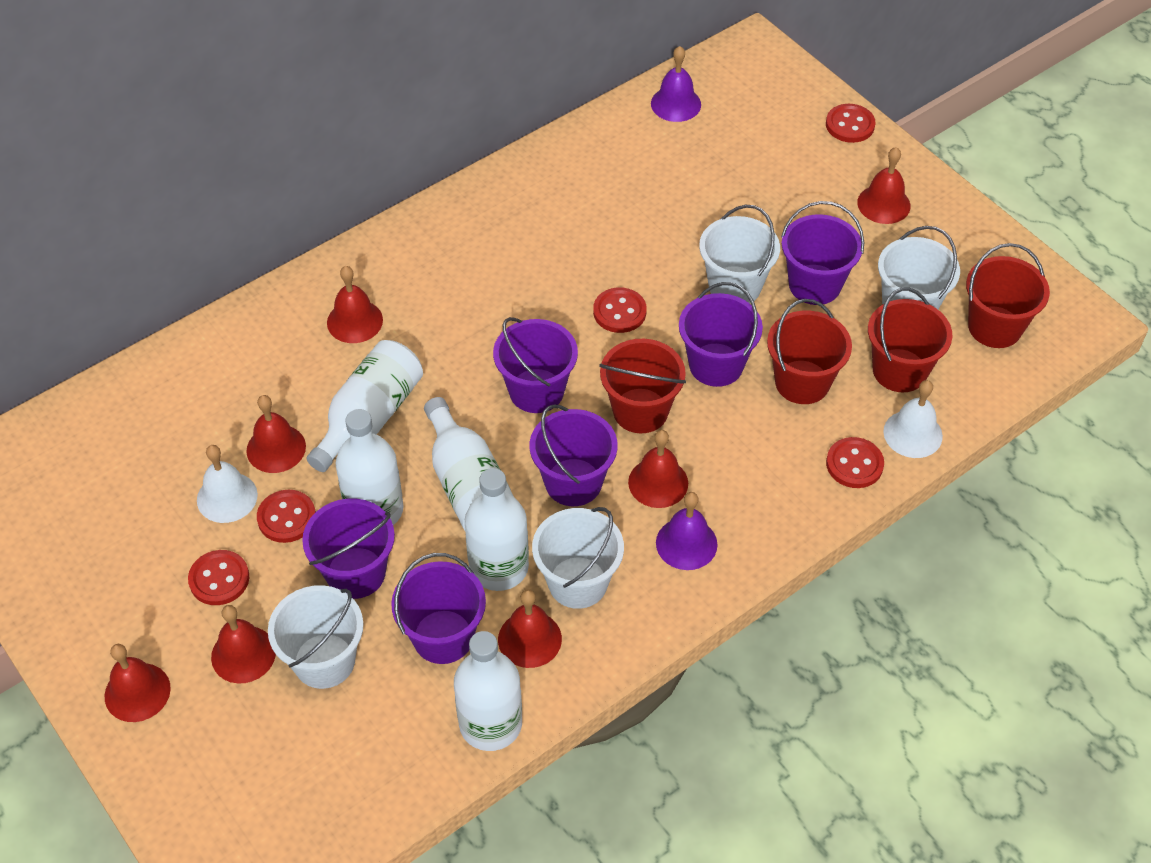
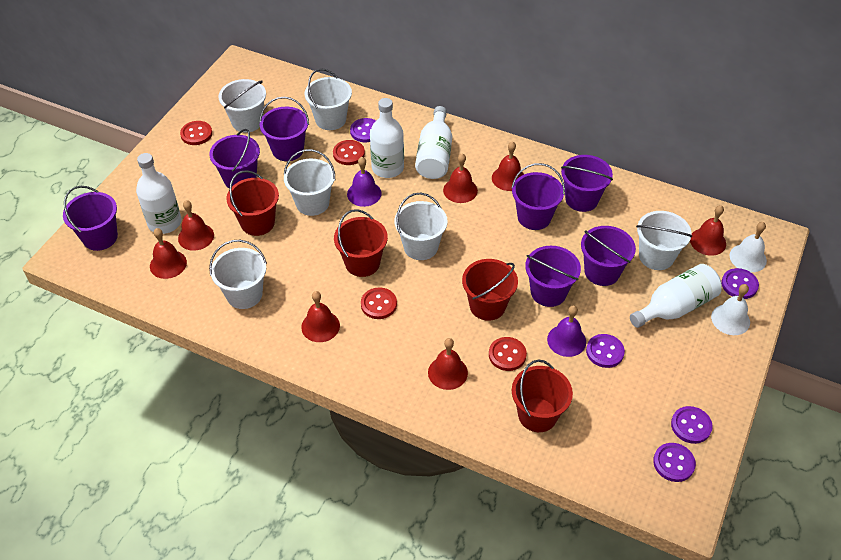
purple bucket: [302,499,395,599] [391,553,486,664] [493,317,578,413] [530,404,618,506] [679,282,763,387] [781,201,864,305] = 6 -> [63,186,118,251] [209,129,260,189] [259,97,309,161] [511,163,565,230] [525,246,581,307] [561,155,613,212] [581,226,636,286] = 7
purple button: none = 0 -> [350,118,376,142] [586,334,625,368] [653,443,696,482] [671,406,713,444] [721,268,759,299] = 5
red button: [188,550,249,605] [257,490,316,543] [593,287,647,333] [826,104,875,143] [826,437,884,488] = 5 -> [180,121,212,145] [333,140,365,165] [361,287,397,319] [489,337,527,371] = 4
white bottle: [307,340,423,472] [336,409,404,525] [424,397,514,530] [454,631,522,751] [465,468,529,591] = 5 -> [136,153,181,234] [370,98,404,178] [415,106,452,179] [630,264,722,328] = 4
white bucket: [268,585,363,689] [532,507,624,609] [699,205,780,303] [878,226,960,309] = 4 -> [209,240,267,309] [219,79,266,133] [284,149,335,216] [305,69,352,130] [394,193,448,260] [636,211,692,270] = 6

